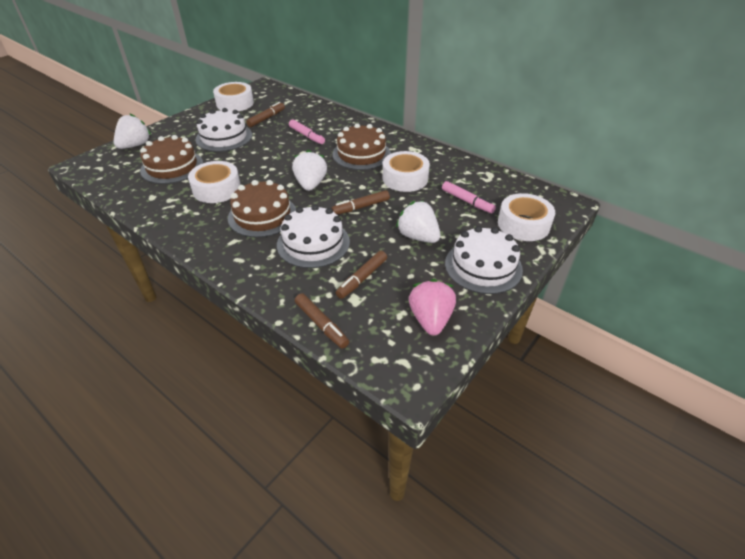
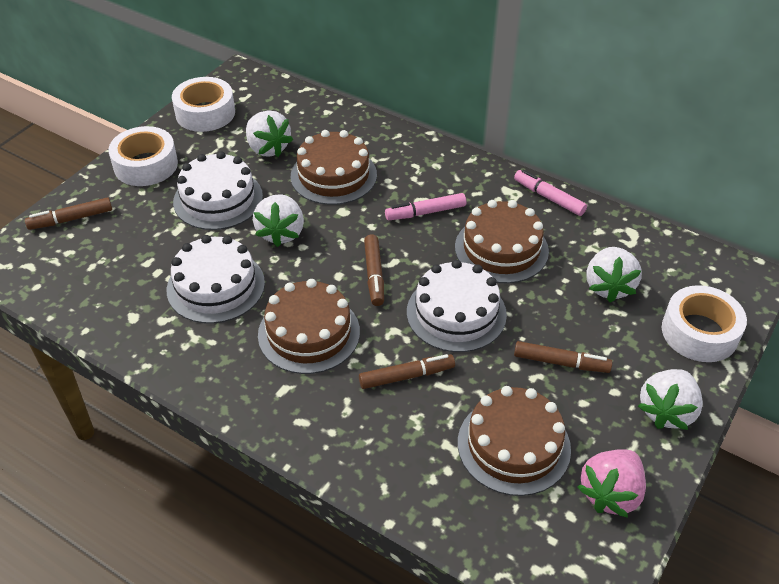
brown cake: [140,135,203,184] [228,180,296,238] [333,123,391,170] = 3 -> [258,279,360,374] [291,130,377,205] [455,200,549,283] [458,386,571,496] = 4
white strawberry: [114,113,151,149] [292,150,327,191] [396,201,441,243] = 3 -> [246,110,293,157] [253,194,304,247] [586,247,642,303] [638,369,703,430] = 4
white tape: [188,161,241,203] [213,82,254,111] [383,151,430,192] [498,193,555,241] = 4 -> [108,126,178,186] [172,77,235,132] [662,285,747,362] = 3

